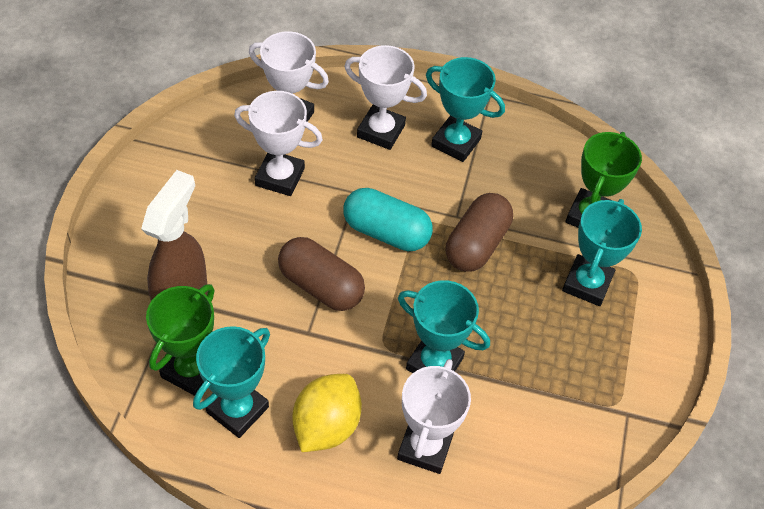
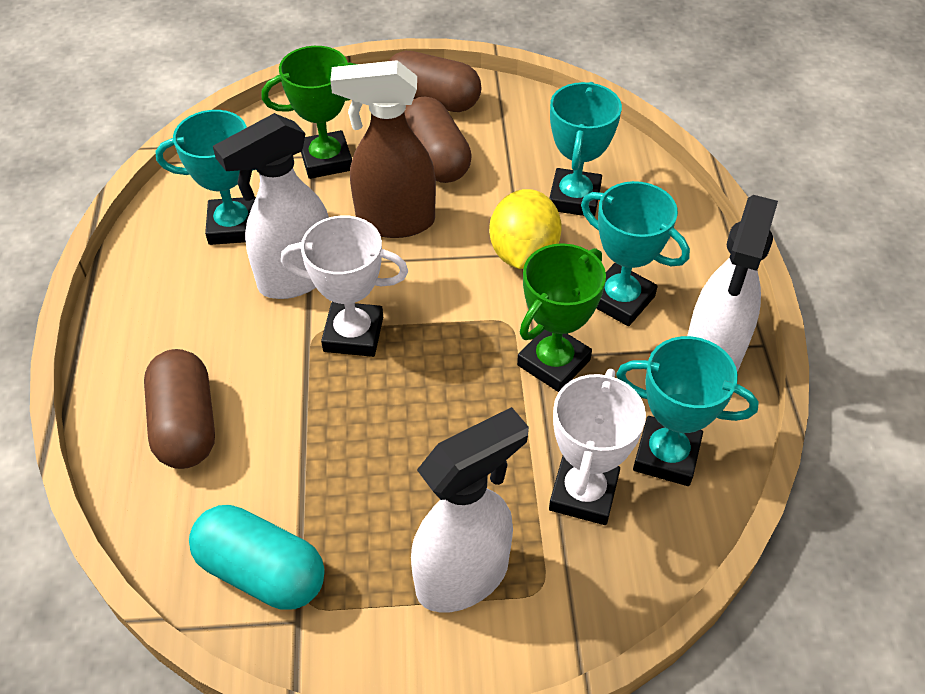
brown capsule: [278,237,365,311] [446,193,513,272] = 2 -> [144,349,215,469] [389,51,481,112] [404,96,472,183] = 3
white spray bottle: none = 0 -> [213,113,329,299] [411,407,529,613] [687,195,778,372] = 3
white trophy: [234,91,323,196] [249,31,329,122] [344,45,427,150] [397,359,471,474] = 4 -> [281,216,408,357] [549,368,646,525] = 2

